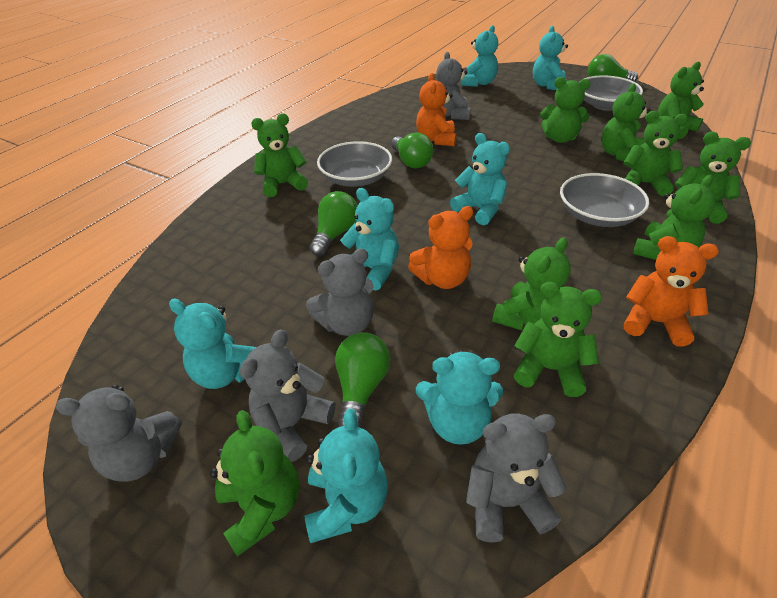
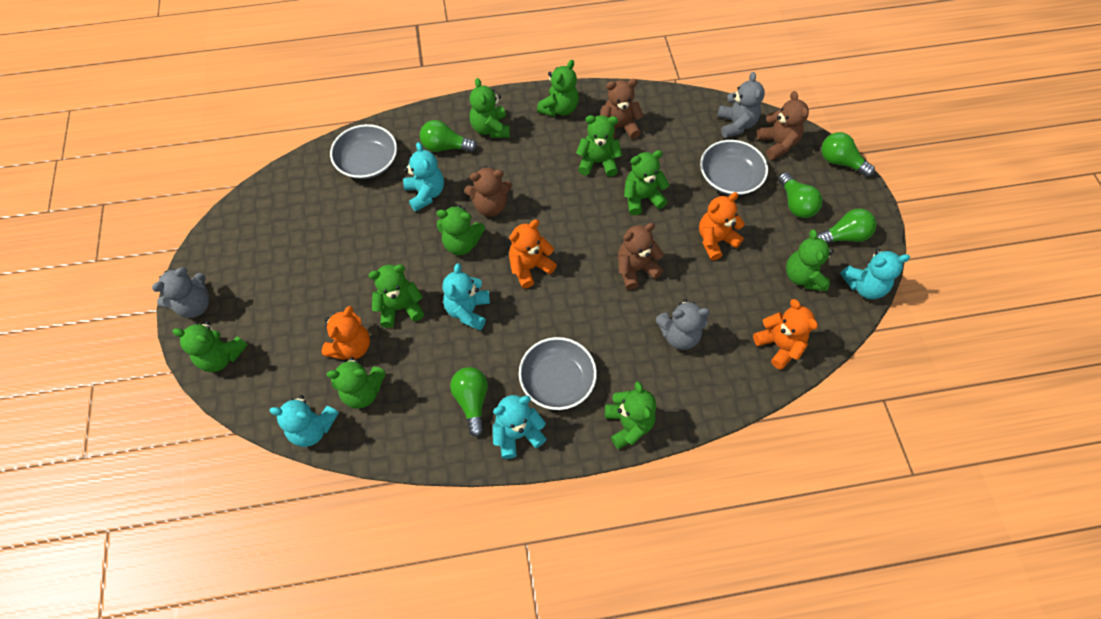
brown teddy bear: none = 0 -> [464,166,512,216] [600,79,643,139] [618,223,664,290] [756,91,809,160] = 4
green light bulb: [310,191,357,256] [335,332,390,428] [391,132,433,169] [588,54,638,82] = 4 -> [420,120,478,152] [450,367,488,437] [778,172,823,218] [817,209,876,244] [821,132,875,177] = 5
grey teddy bear: [55,385,182,482] [240,329,335,462] [306,248,374,336] [437,52,471,120] [466,413,567,543] = 5 -> [152,267,209,318] [656,299,710,350] [717,72,765,138] = 3
orange teddy bear: [408,206,474,289] [416,73,456,146] [624,236,719,347] = 3 -> [322,306,370,360] [509,220,557,288] [699,192,745,261] [753,299,818,370] = 4
turquoise teddy bear: [169,299,256,389] [304,409,388,543] [340,188,399,291] [416,350,503,445] [450,133,510,225] [461,25,498,87] [533,26,568,90] = 7 -> [269,395,339,447] [403,142,444,212] [442,263,490,330] [493,395,546,459] [840,249,910,299] = 5

